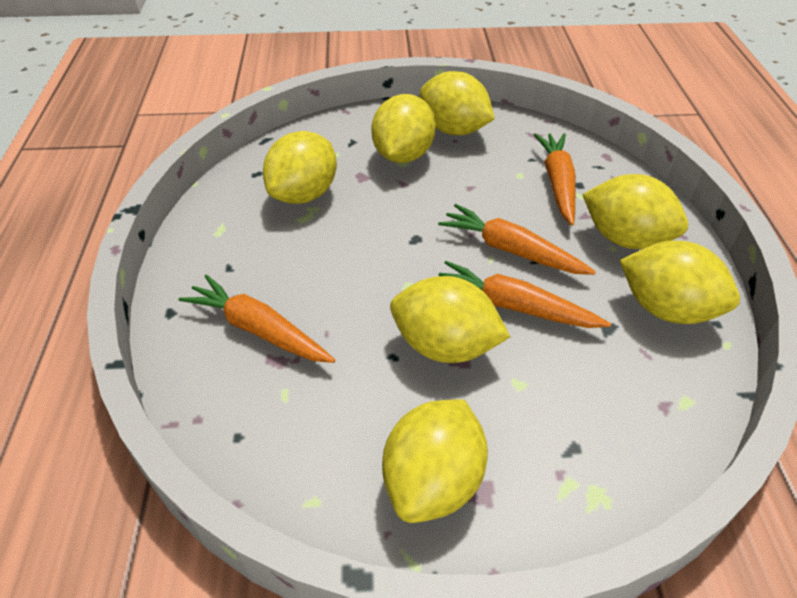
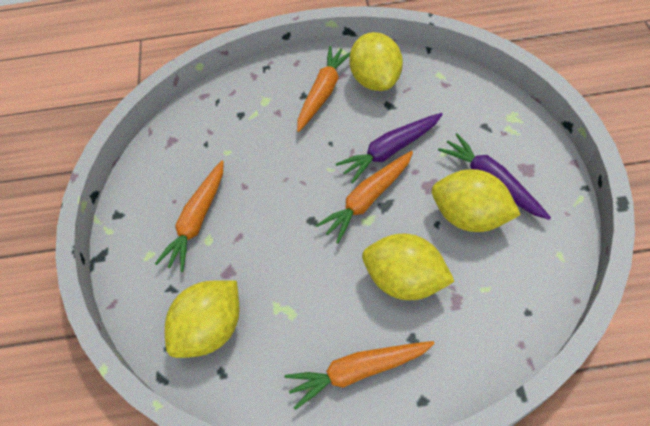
purple carrot: none = 0 -> [336,113,443,184] [438,133,551,220] = 2
yellow lemon: [263,131,337,204] [371,94,436,163] [382,399,488,523] [390,276,510,363] [420,71,495,135] [582,174,688,249] [619,241,740,324] = 7 -> [165,280,239,358] [349,32,403,91] [362,234,455,300] [432,169,521,232] = 4

